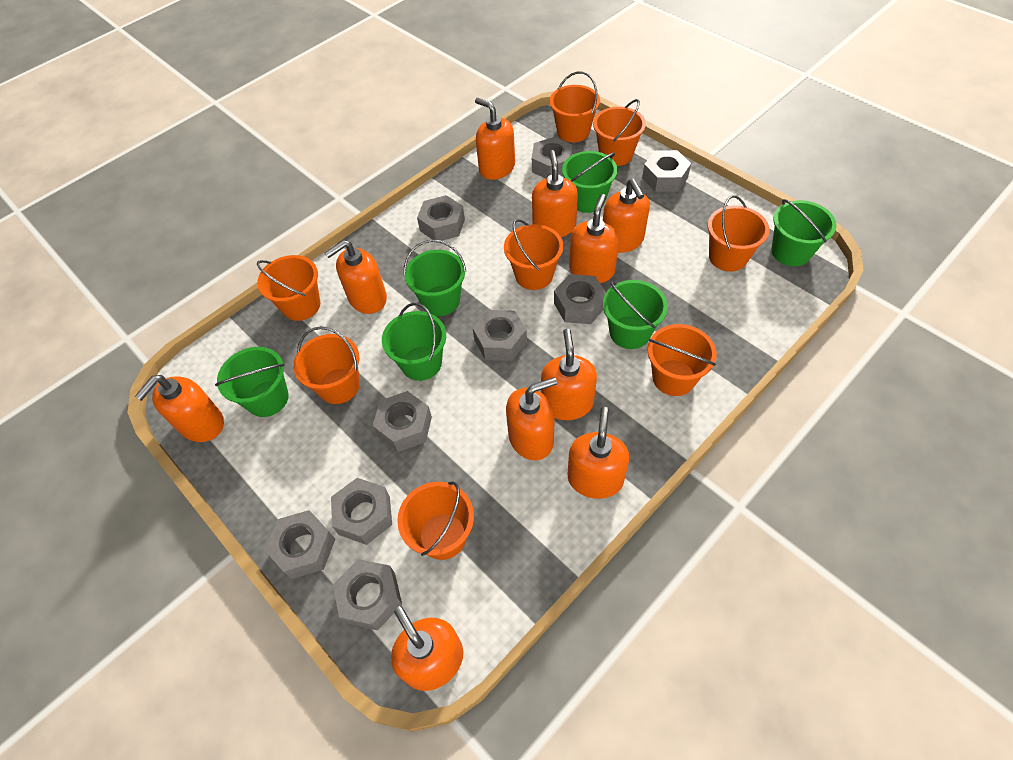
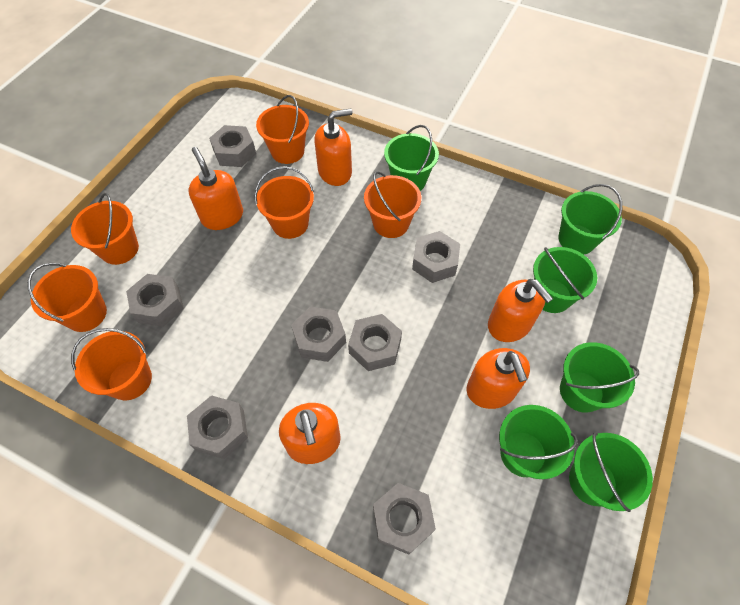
grey nut: [264,510,335,579] [331,478,392,545] [333,559,402,630] [373,391,432,452] [417,195,465,241] [473,310,527,361] [532,137,572,179] [554,274,606,324] [642,150,691,192] = 9 -> [126,274,184,327] [187,395,248,459] [209,125,256,167] [291,306,346,362] [348,314,402,371] [373,483,436,555] [412,231,460,283] = 7
orange bucket: [257,255,321,321] [293,326,360,404] [397,481,474,560] [504,219,564,290] [550,71,600,143] [593,99,646,166] [648,324,717,396] [708,195,769,272] = 8 -> [27,263,107,332] [71,193,139,265] [71,328,152,400] [255,166,314,239] [256,95,309,164] [364,171,421,238] = 6
orange soap dispenser: [135,375,224,442] [325,240,387,314] [391,606,463,691] [475,98,515,180] [506,377,557,460] [532,150,578,237] [541,329,597,420] [568,407,630,499] [569,194,619,283] [603,179,650,253] = 10 -> [188,147,243,230] [279,403,341,464] [314,108,353,186] [466,348,530,409] [488,279,553,342] = 5

